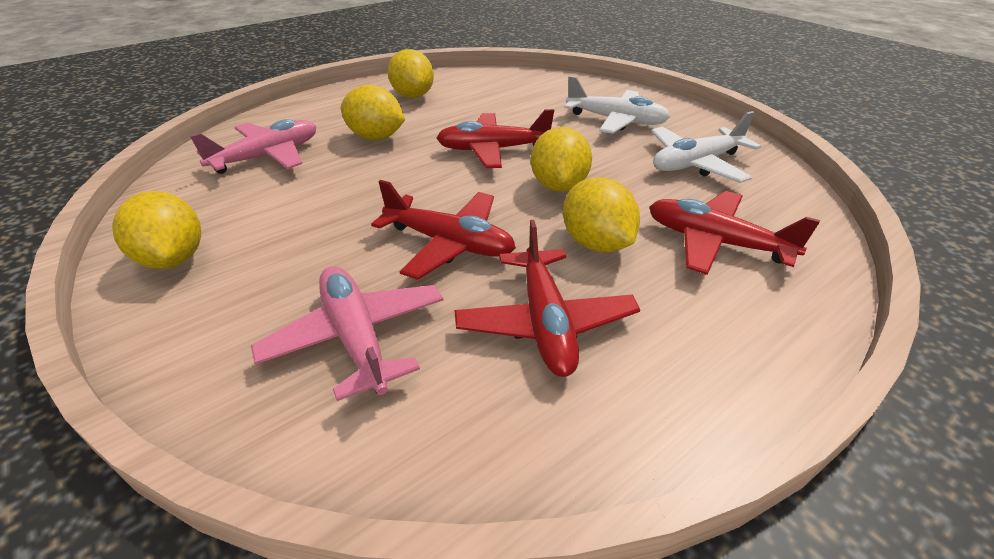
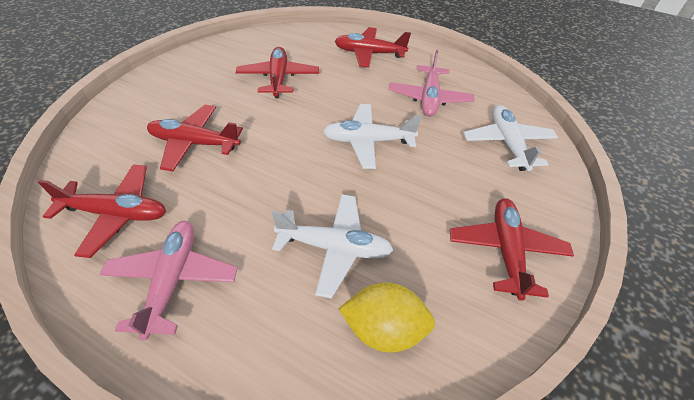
red plane: [371,180,516,280] [436,109,554,168] [454,220,640,377] [649,191,820,275] = 4 -> [38,164,166,258] [147,105,243,172] [236,47,319,98] [335,27,411,67] [450,198,574,301] = 5
white plane: [564,76,670,134] [651,111,761,183] = 2 -> [272,194,393,299] [323,104,422,169] [463,105,558,171] = 3
yellow lemon: [112,191,201,269] [341,85,405,140] [388,49,434,98] [531,127,592,192] [563,177,640,253] = 5 -> [339,282,435,353] = 1

